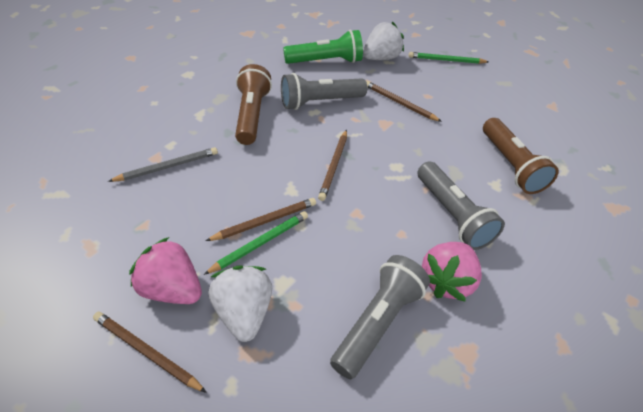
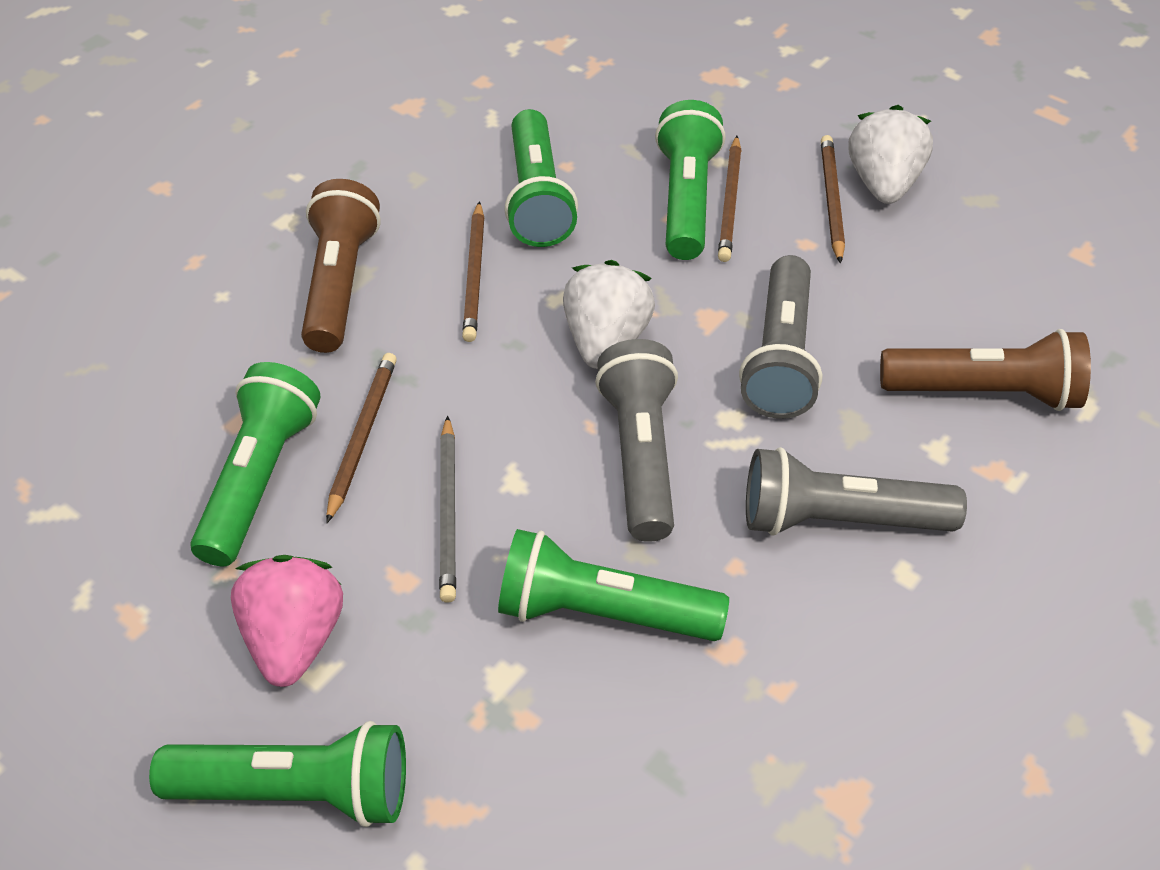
green flashlight: [283,30,363,64] = 1 -> [149,721,406,827] [190,362,321,566] [498,529,729,641] [504,109,578,247] [655,100,726,260] = 5
green pencil: [203,211,308,275] [409,52,489,64] = 2 -> none = 0
pink strawberry: [129,237,202,304] [422,242,482,302] = 2 -> [231,555,343,687] = 1

